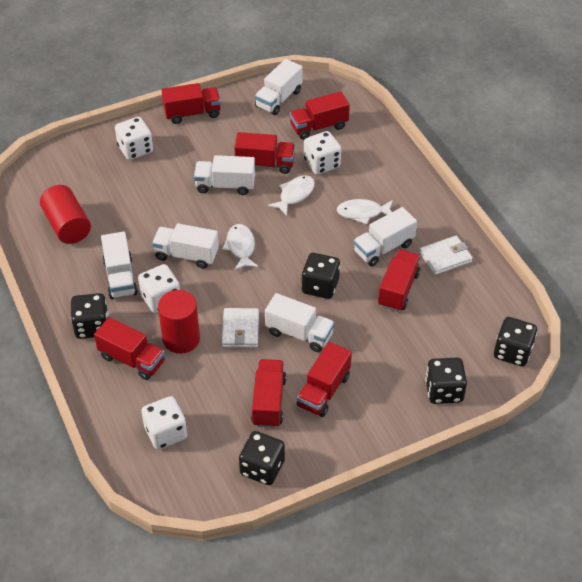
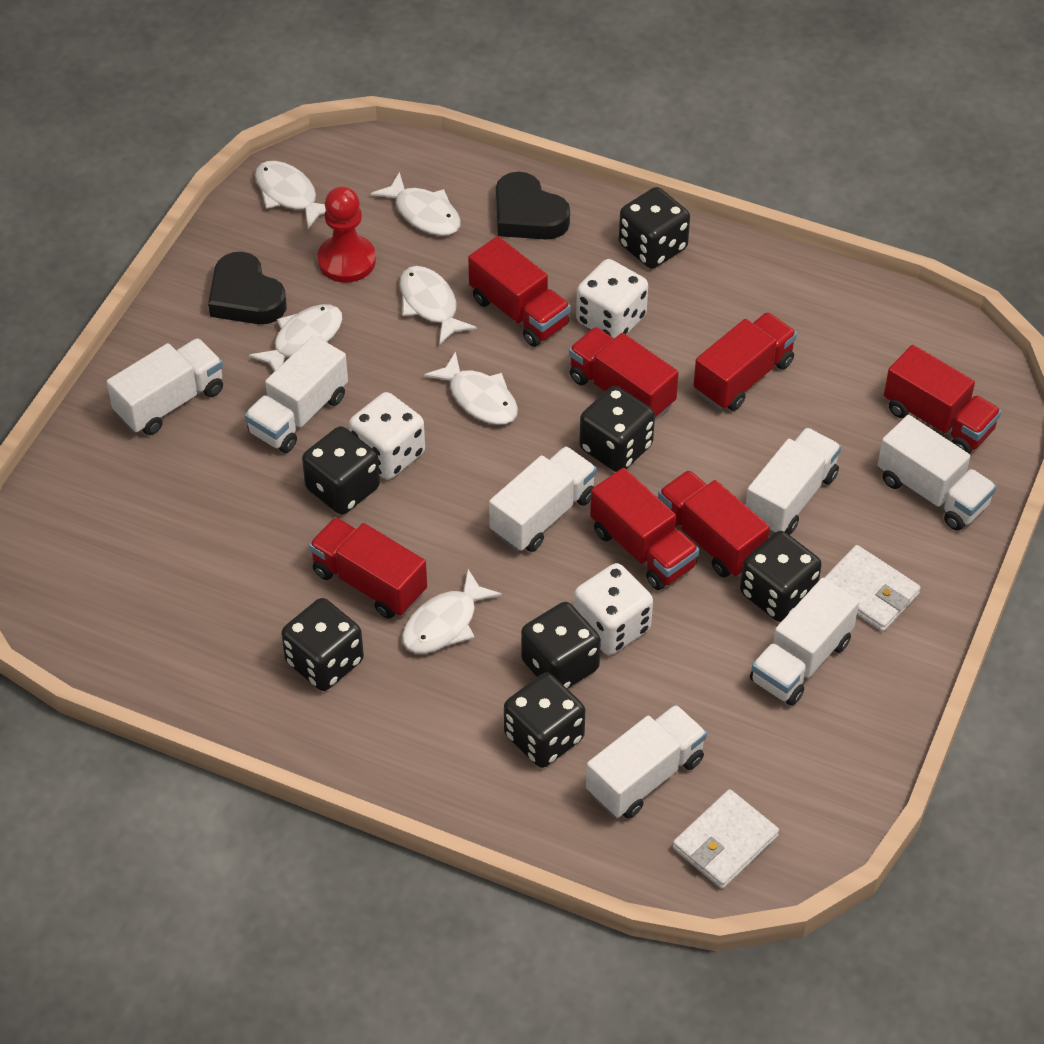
black dice: [71,293,108,339] [239,431,285,485] [301,253,340,299] [426,358,467,404] [494,317,537,366] = 5 -> [281,598,364,691] [302,426,380,515] [504,673,585,768] [521,602,601,689] [579,386,655,472] [619,187,690,269] [740,531,822,622] = 7
black heart: none = 0 -> [208,252,287,324] [496,172,570,240] = 2
red cylinder: [40,185,91,244] [158,290,200,354] = 2 -> none = 0
red pawn: none = 0 -> [318,186,376,283] = 1
white dice: [115,117,153,160] [138,264,180,313] [141,396,187,450] [304,131,341,175] = 4 -> [349,392,425,480] [574,563,653,655] [576,259,648,338] = 3
white fish: [222,224,259,271] [268,175,315,216] [337,199,393,224] = 3 -> [249,304,342,372] [255,161,326,229] [371,172,461,236] [400,266,477,345] [402,569,502,654] [424,351,518,425] = 6
white truck: [101,232,138,299] [152,223,219,269] [194,155,255,195] [255,59,303,115] [265,293,335,352] [353,207,417,266] = 6 -> [107,338,223,435] [244,335,348,453] [489,446,597,552] [586,705,707,819] [746,427,841,535] [750,578,859,706] [878,415,997,531] = 7

